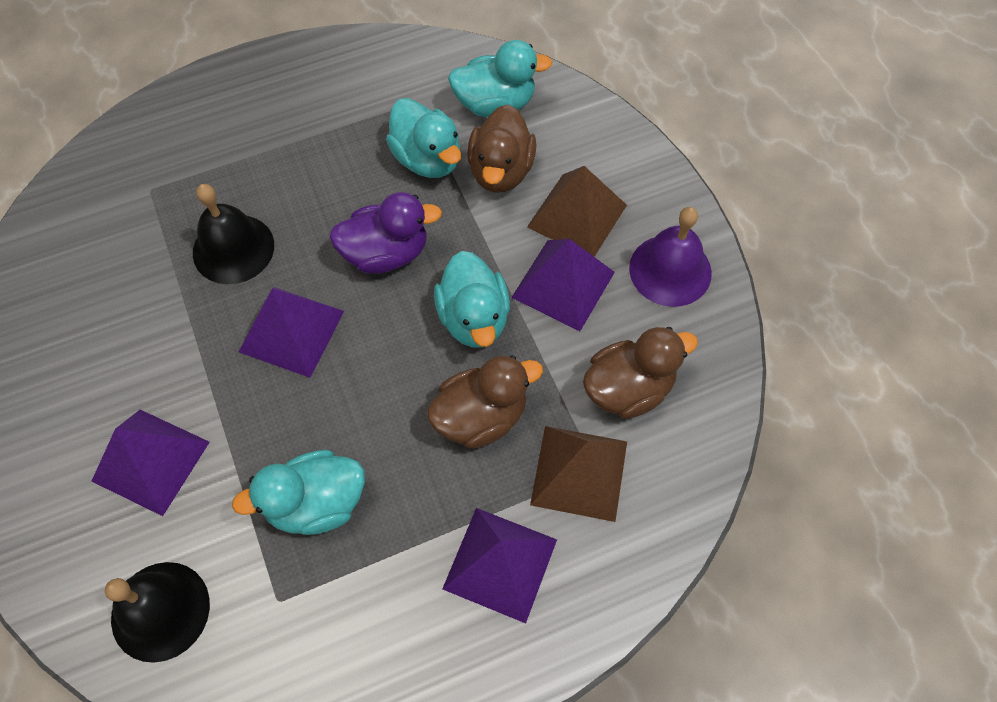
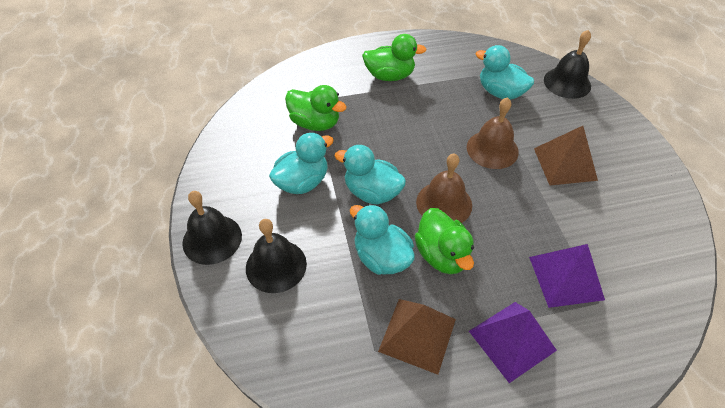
black bell: [105,562,210,663] [193,184,274,284] = 2 -> [182,191,242,265] [246,219,307,293] [544,30,591,99] = 3
brown bell: none = 0 -> [416,153,472,223] [467,97,519,169] = 2
brown duck: [427,355,543,449] [467,104,537,193] [583,327,698,419] = 3 -> none = 0
green duck: none = 0 -> [285,85,347,131] [362,34,427,81] [415,208,474,274] = 3
purple bell: [629,207,712,307] = 1 -> none = 0
purple duck: [329,192,442,274] = 1 -> none = 0
purple pyramid: [92,410,210,516] [239,287,344,378] [442,508,557,623] [511,239,615,331] = 4 -> [469,302,557,383] [529,244,605,308] = 2

